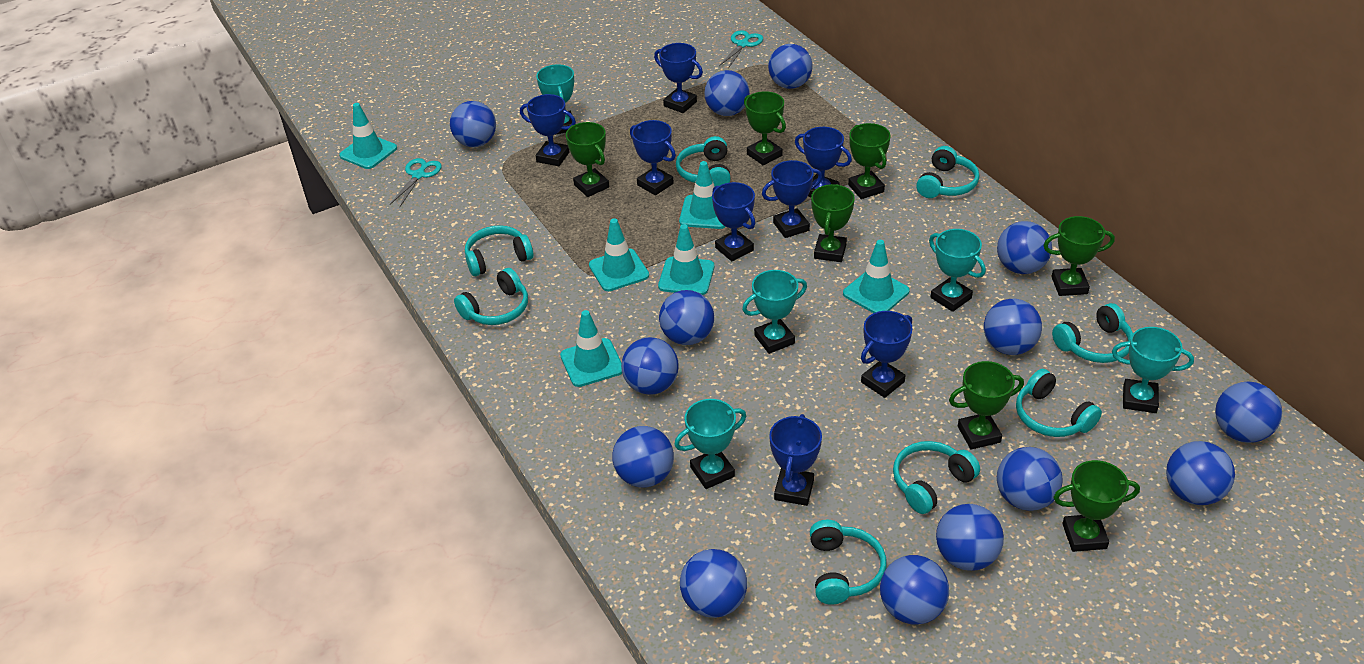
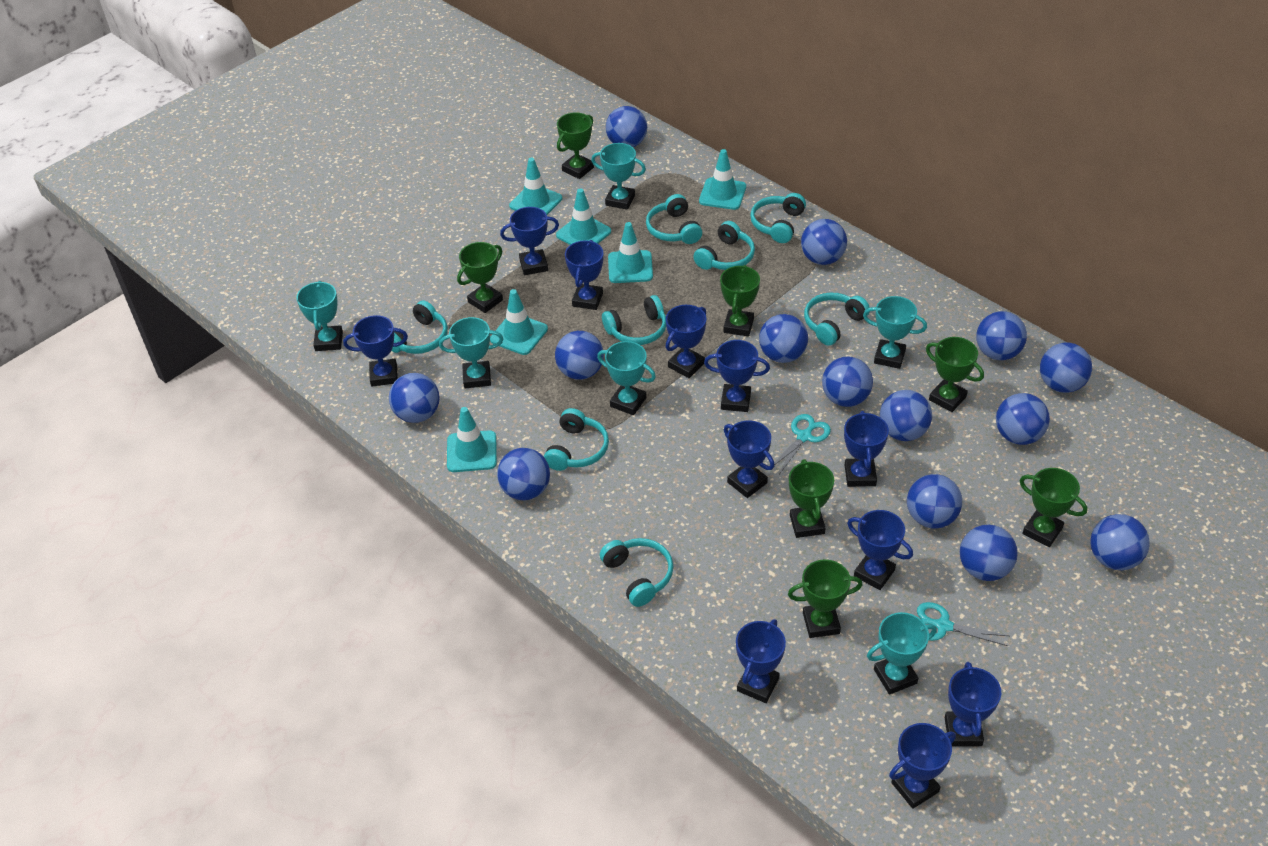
blue trophy: [520,94,576,166] [630,120,676,195] [654,43,703,113] [712,182,755,261] [762,160,822,238] [769,414,822,506] [795,127,852,197] [861,311,913,398] = 8 -> [343,315,408,387] [500,207,559,275] [565,240,604,310] [666,305,706,378] [704,340,770,412] [724,420,775,498] [736,619,786,703] [844,411,889,487] [847,510,913,590] [889,723,956,809] [945,662,1001,747] = 11
turquoise trophy: [536,64,574,135] [674,399,746,489] [742,270,807,354] [929,229,986,312] [1112,327,1194,413] = 5 -> [296,281,343,351] [439,317,503,388] [591,143,646,210] [597,341,656,415] [863,296,927,369] [867,612,937,695] = 6

